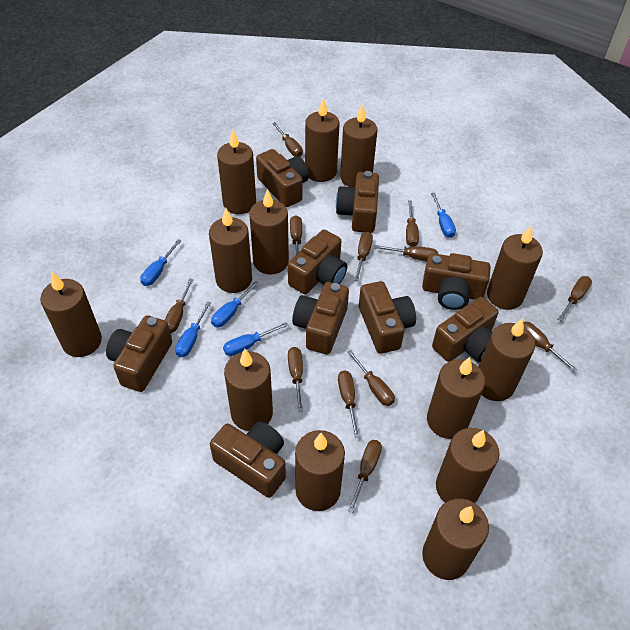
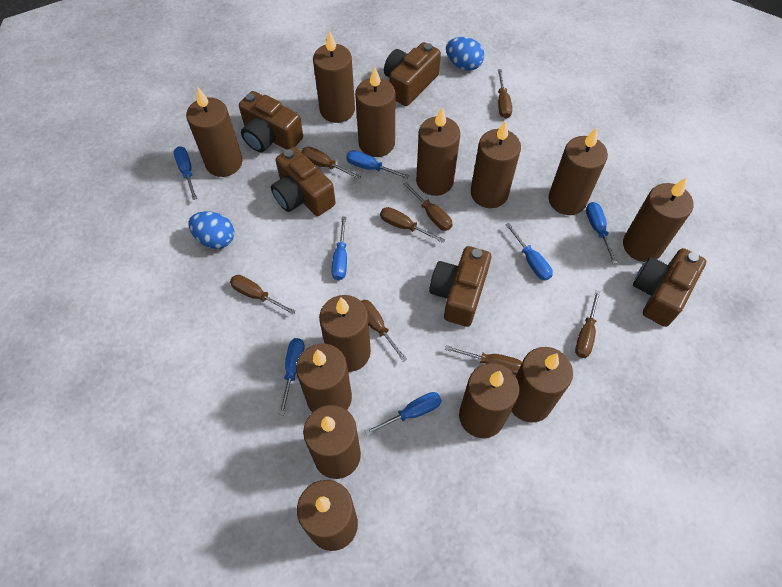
blue egg: none = 0 -> [188,211,234,249] [446,37,484,71] = 2
blue screwdriver: [140,239,181,286] [175,301,211,357] [211,281,259,328] [223,322,288,356] [431,193,456,238] = 5 -> [174,146,197,200] [279,338,305,415] [331,217,347,280] [346,150,410,179] [365,392,442,435] [505,223,553,281] [586,202,617,264] = 7
brown camera: [106,315,172,392] [210,422,286,498] [256,149,309,207] [288,230,347,294] [292,282,349,354] [336,171,379,233] [359,281,416,354] [422,253,491,310] [432,297,499,362] = 9 -> [239,91,303,152] [271,147,335,216] [384,42,441,106] [429,246,491,327] [633,248,706,327] = 5
brown screwdriver: [165,279,194,333] [272,122,303,157] [288,347,303,412] [290,215,302,255] [338,371,360,438] [347,350,395,406] [348,440,382,513] [354,232,373,281] [374,245,438,261] [406,200,419,247] [523,322,577,372] [557,276,592,321] = 12 -> [230,275,296,315] [301,147,361,179] [361,300,407,362] [380,207,445,243] [403,182,453,231] [445,345,522,376] [498,69,512,119] [575,290,601,358] = 8

